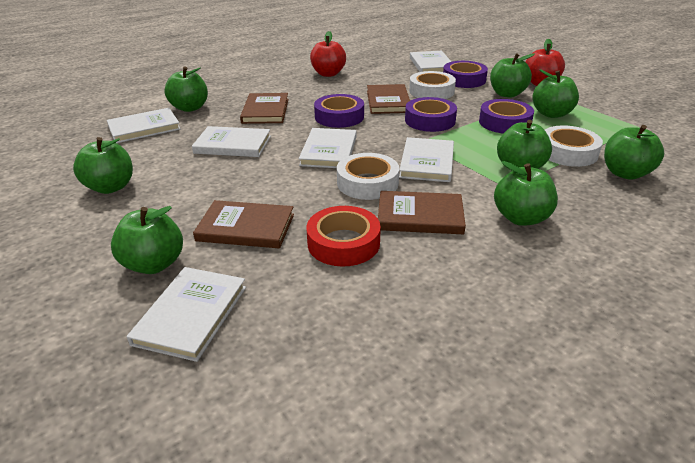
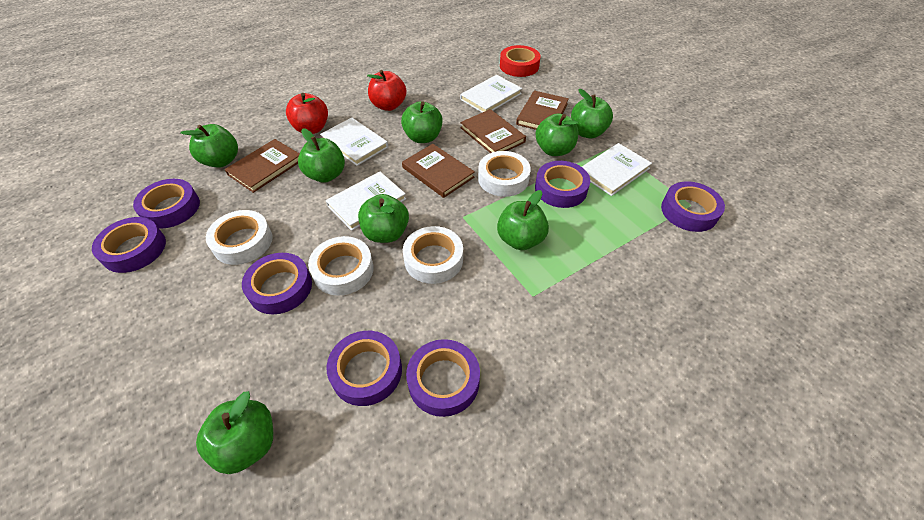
purple tape: [314,94,364,128] [405,97,457,132] [443,61,488,88] [479,99,534,134] = 4 -> [92,217,166,273] [133,179,200,229] [242,253,312,314] [326,331,402,406] [406,339,480,417] [535,161,590,208] [661,181,725,232] = 7
white book: [107,108,181,143] [127,267,246,362] [192,126,271,157] [299,128,357,168] [399,137,454,182] [410,51,452,72] = 6 -> [320,117,388,166] [326,172,406,231] [460,75,522,112] [582,143,652,196] = 4
white tape: [337,153,399,200] [409,71,456,99] [545,126,603,167] = 3 -> [206,210,273,265] [308,236,374,296] [403,226,463,284] [478,151,531,197] = 4

